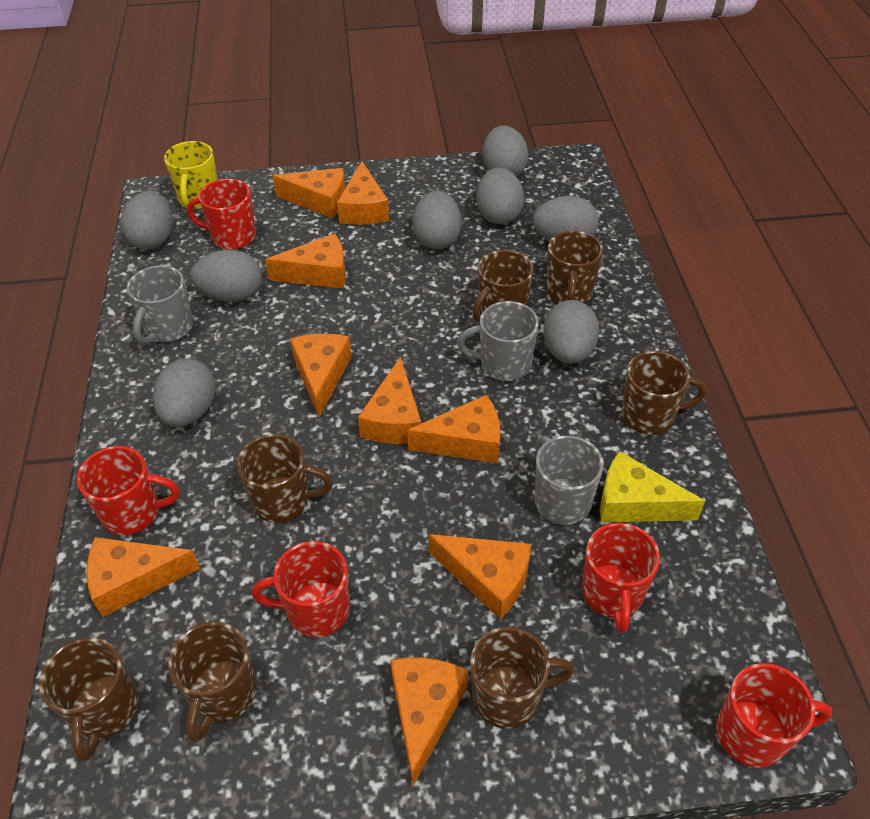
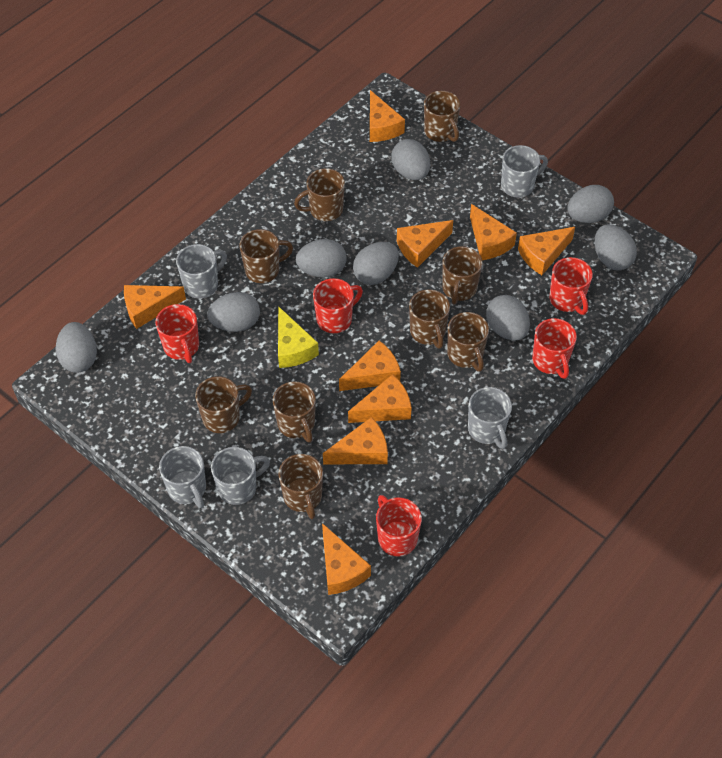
brown mug: [39,638,138,761] [168,621,257,743] [237,434,333,523] [470,627,574,729] [472,250,534,323] [547,231,603,303] [621,351,707,435] = 7 -> [195,376,252,433] [240,229,293,283] [273,381,316,443] [278,454,323,519] [294,168,345,221] [409,290,450,349] [424,91,460,142] [442,246,483,305] [447,312,489,372] = 9
grey mug: [127,265,193,344] [457,301,539,381] [535,435,604,525] = 3 -> [159,446,206,508] [176,244,227,298] [211,447,270,505] [468,387,512,449] [501,145,548,198] = 5
yellow mug: [164,141,218,209] = 1 -> none = 0

